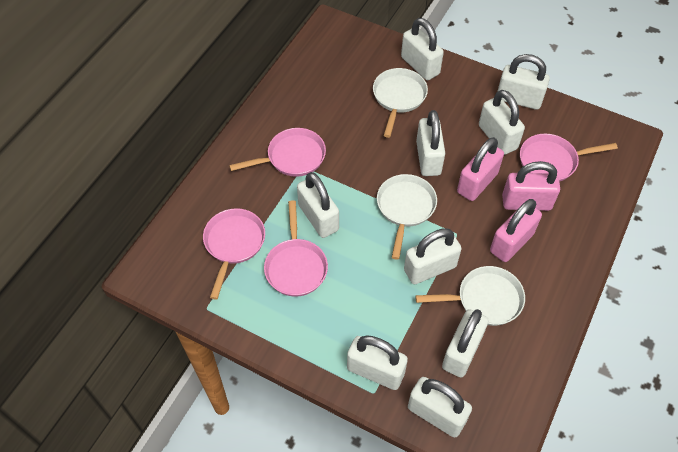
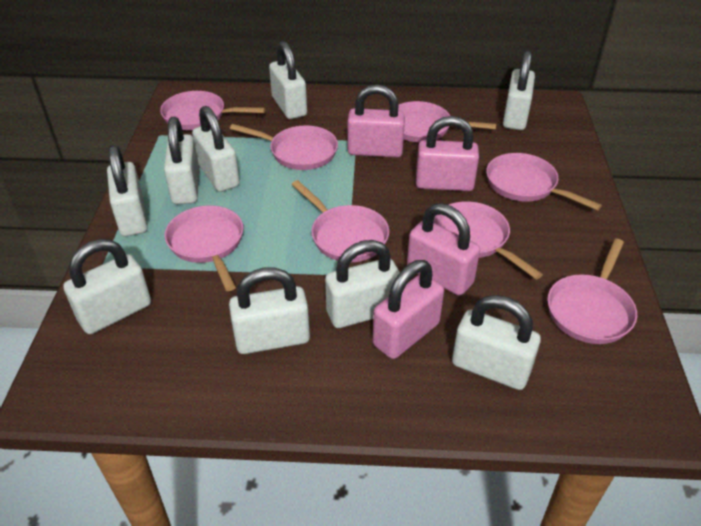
pink padlock: [457,137,504,201] [490,199,542,262] [502,161,560,211] = 3 -> [347,84,405,158] [373,260,444,359] [407,203,480,296] [416,116,479,191] = 4
pink pan: [203,208,265,300] [229,128,326,177] [264,201,328,297] [520,134,618,182] = 4 -> [160,91,265,130] [165,206,243,291] [230,124,338,170] [292,180,389,262] [398,101,497,142] [433,202,543,280] [486,153,602,211] [547,238,637,344] = 8
white pan: [373,68,428,138] [377,174,437,260] [415,266,525,326] = 3 -> none = 0

